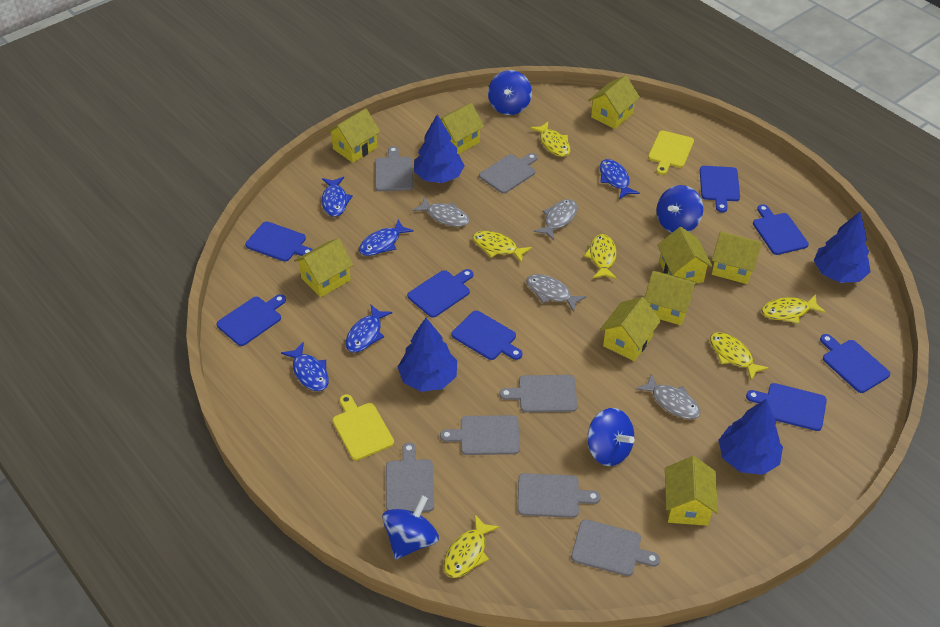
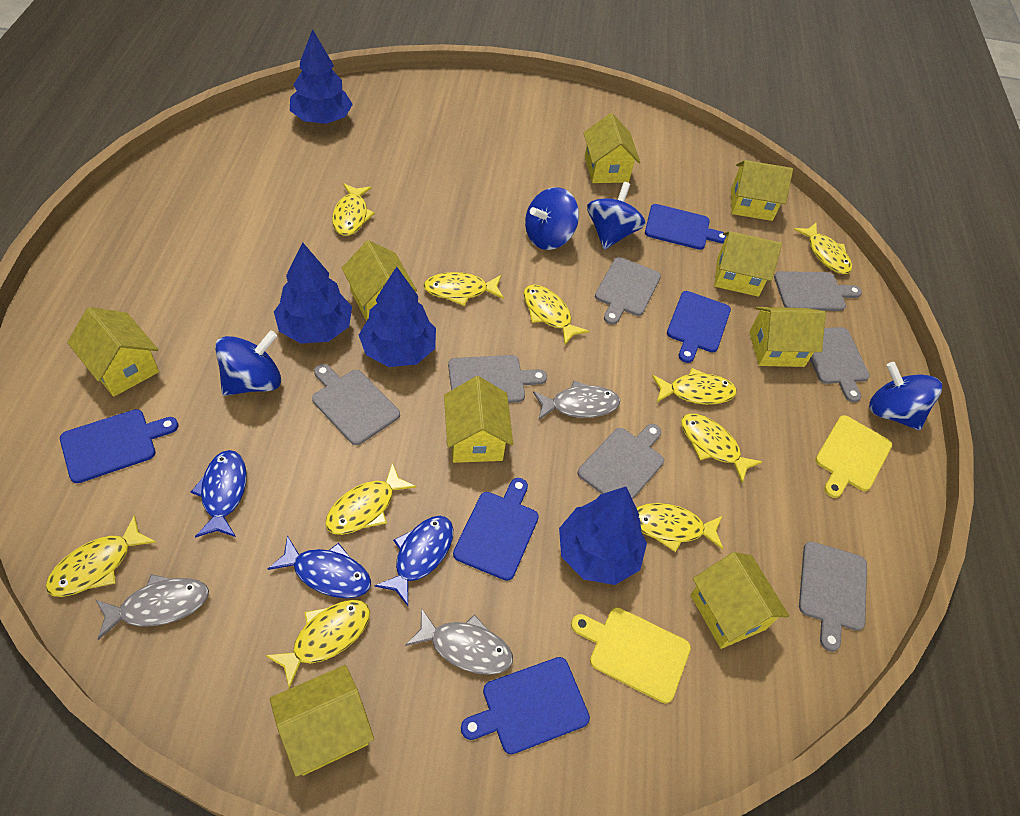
blue cutting board: [216,294,286,346] [245,221,313,262] [407,269,473,318] [451,311,522,360] [700,166,740,213] [746,383,827,431] [753,204,809,255] [820,334,890,393] = 8 -> [60,409,179,483] [453,478,539,581] [461,657,590,754] [645,204,726,250] [667,291,731,363] = 5
blue fish: [281,342,329,391] [322,177,353,217] [346,305,392,353] [359,219,414,256] [600,159,640,199] = 5 -> [191,450,247,537] [268,536,371,598] [375,516,453,606] = 3
grey fish: [412,197,470,227] [526,274,586,312] [534,199,577,240] [636,373,700,419] = 4 -> [96,574,209,640] [405,608,513,675] [533,380,620,420] = 3
yellow fish: [444,515,499,578] [472,231,532,263] [530,122,570,157] [584,234,617,279] [710,332,769,380] [761,294,826,324] = 6 -> [46,515,157,597] [265,600,370,689] [325,462,416,535] [332,183,375,236] [423,272,504,306] [523,285,589,345] [637,503,723,552] [652,368,737,405] [681,414,762,482] [794,223,852,274] = 10

